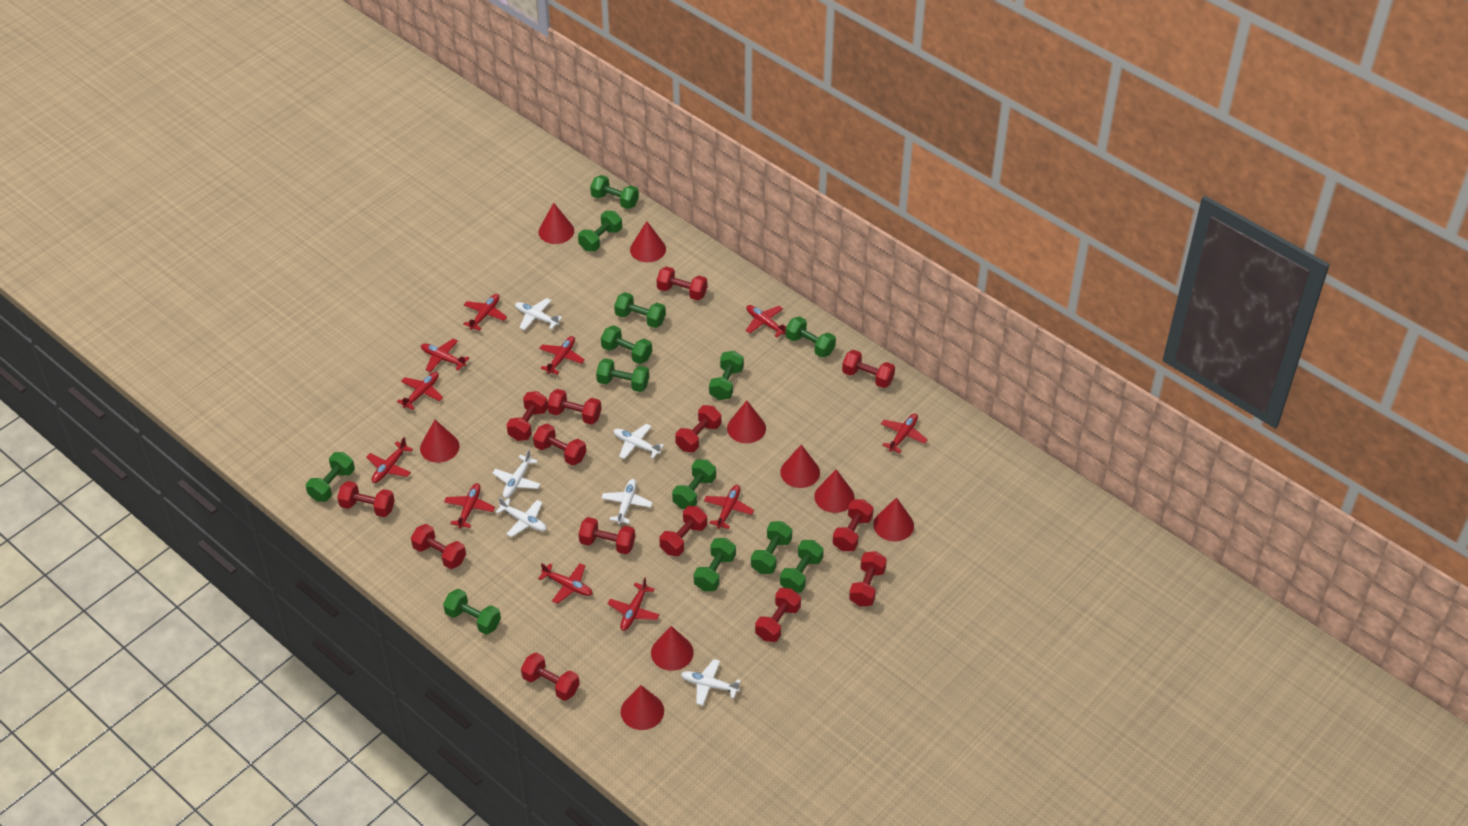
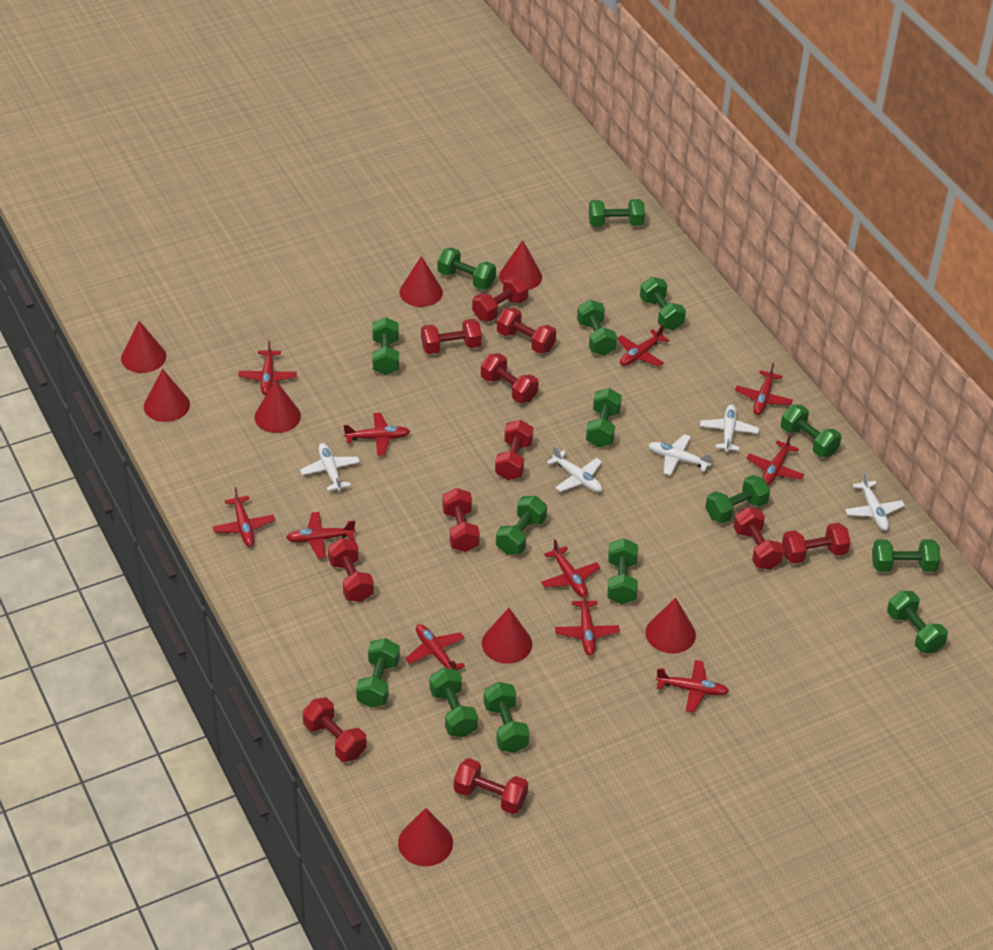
green dumbbell: [306,452,355,502] [443,589,501,635] [578,211,622,252] [590,175,639,209] [596,358,649,392] [601,325,652,364] [614,292,666,328] [672,459,716,509] [694,538,736,591] [709,351,744,400] [751,521,792,574] [780,540,824,593] [786,316,836,358] = 13 -> [356,638,400,708] [372,317,399,375] [429,668,478,737] [437,247,496,290] [484,682,530,753] [496,496,547,555] [577,300,617,356] [586,388,622,447] [589,199,645,227] [607,538,638,605] [640,277,686,330] [705,475,770,524] [781,405,841,457] [872,539,940,572] [887,590,948,653] = 15
red cone: [420,420,460,463] [538,203,574,244] [621,685,664,730] [630,221,666,262] [651,626,694,671] [727,400,766,443] [780,445,820,488] [814,469,855,513] [873,497,914,542] = 9 -> [121,321,166,373] [144,369,190,422] [254,380,301,433] [398,808,453,866] [399,256,443,307] [482,608,532,664] [499,240,542,290] [646,598,696,654] = 8
red dumbbell: [337,481,395,517] [411,524,466,569] [506,391,548,441] [521,653,580,701] [533,424,586,466] [547,389,601,425] [579,517,635,554] [657,266,707,301] [659,506,707,556] [675,405,721,452] [755,588,801,642] [833,499,874,551] [842,350,895,388] [849,551,887,606] = 14 -> [302,697,367,762] [328,538,374,602] [421,319,482,354] [442,488,480,552] [454,758,528,814] [472,276,528,321] [481,353,539,403] [495,420,533,480] [497,308,556,354] [733,507,784,570] [782,523,851,564] = 11
white plane: [492,449,541,498] [496,497,546,537] [515,298,563,330] [601,479,653,524] [613,424,664,459] [681,659,741,706] = 6 -> [300,443,360,491] [547,446,602,492] [648,434,713,476] [700,405,759,452] [845,472,905,531] = 5

